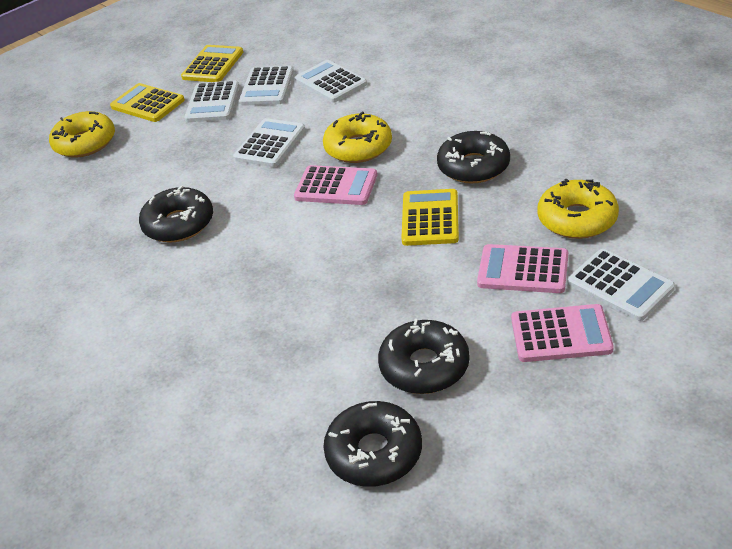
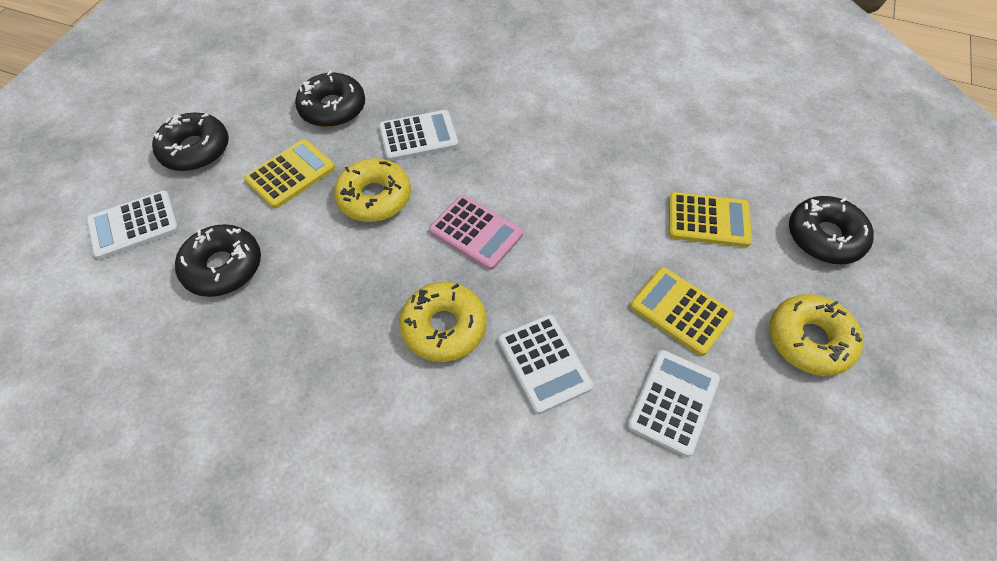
pink calculator: [294,165,377,205] [477,244,568,293] [511,304,614,362] = 3 -> [429,195,523,270] = 1
white calculator: [184,81,239,122] [233,118,305,167] [239,66,294,106] [295,60,367,103] [567,249,675,321] = 5 -> [86,191,179,260] [379,110,459,161] [498,314,593,414] [627,350,720,457] = 4

